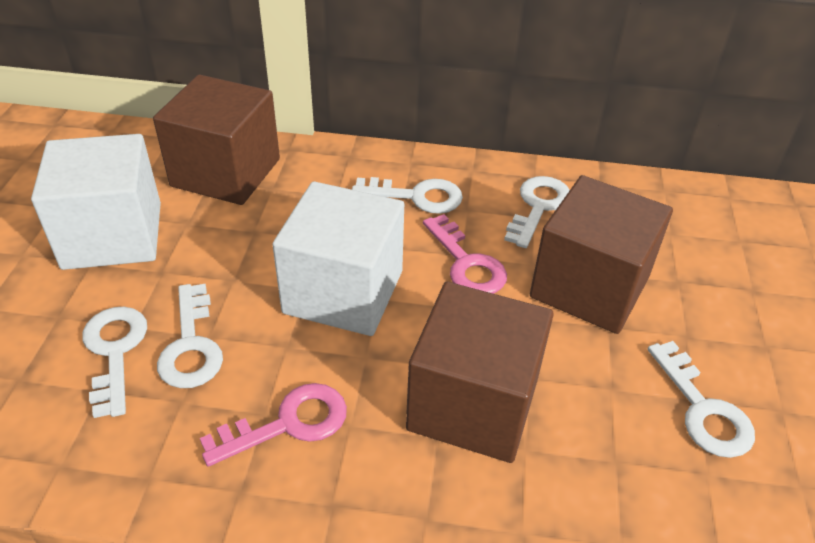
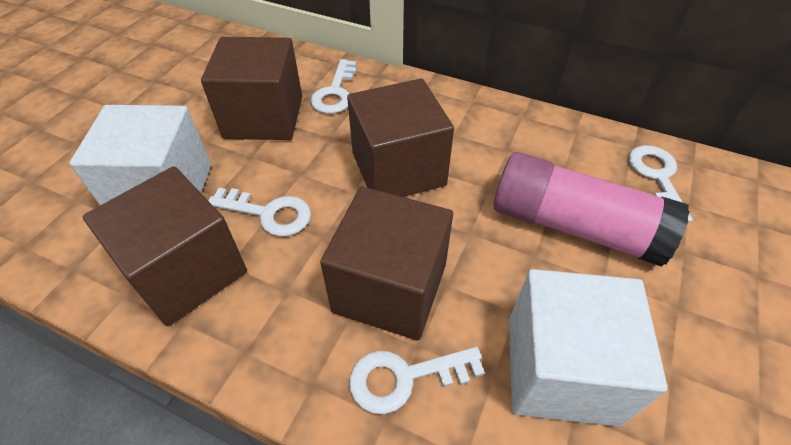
brown cube: [153,75,280,205] [406,282,554,463] [530,175,673,334] = 3 -> [83,166,247,326] [201,37,302,140] [320,186,453,340] [347,78,454,197] = 4
pink glue stick: none = 0 -> [494,152,690,267] = 1
pink key: [200,383,347,467] [423,214,507,294] = 2 -> none = 0
white key: [82,307,147,418] [157,284,223,388] [352,177,463,214] [504,176,570,248] [648,341,755,458] = 5 -> [208,188,311,237] [310,59,357,114] [349,347,485,414] [629,145,693,223] = 4

